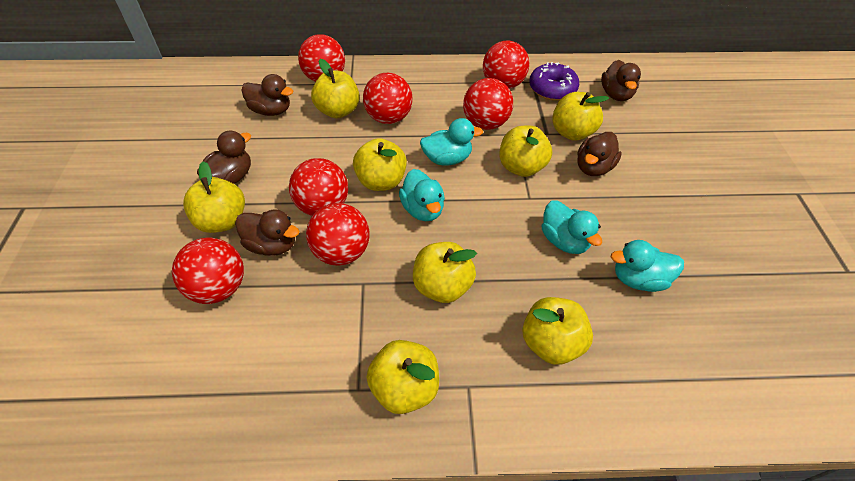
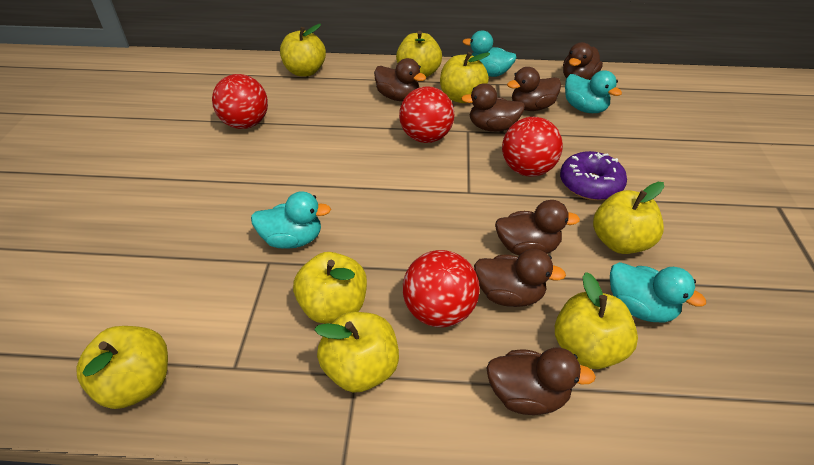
brown duck: [197,131,251,184] [235,209,299,256] [241,74,293,116] [577,132,622,176] [601,60,641,101] = 5 -> [374,58,426,101] [461,83,525,132] [474,249,566,307] [486,348,596,415] [495,200,580,255] [507,67,561,111] [563,42,603,80] = 7
red ball: [172,238,244,304] [289,158,348,216] [298,34,345,82] [306,203,370,266] [363,73,413,124] [463,78,513,130] [483,40,529,89] = 7 -> [212,74,268,129] [399,87,454,143] [403,250,480,327] [502,117,563,177] = 4

